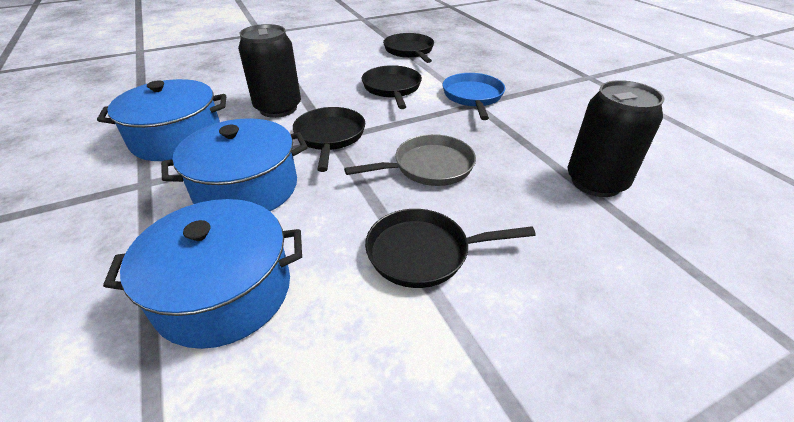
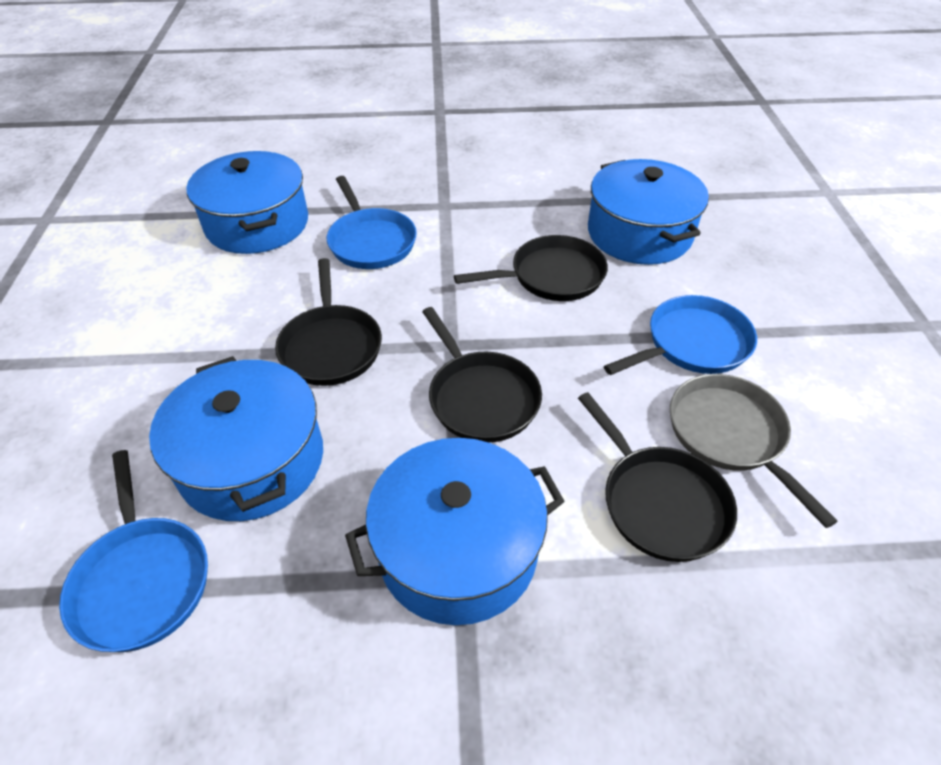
black can: [238,24,301,118] [568,80,665,197] = 2 -> none = 0
blue pan: [443,73,505,120] = 1 -> [59,450,208,652] [327,176,417,269] [604,295,757,375] = 3
blue pot: [97,79,226,161] [103,199,302,349] [161,118,308,211] = 3 -> [149,356,323,521] [186,151,308,254] [345,438,565,625] [588,159,709,265] = 4

